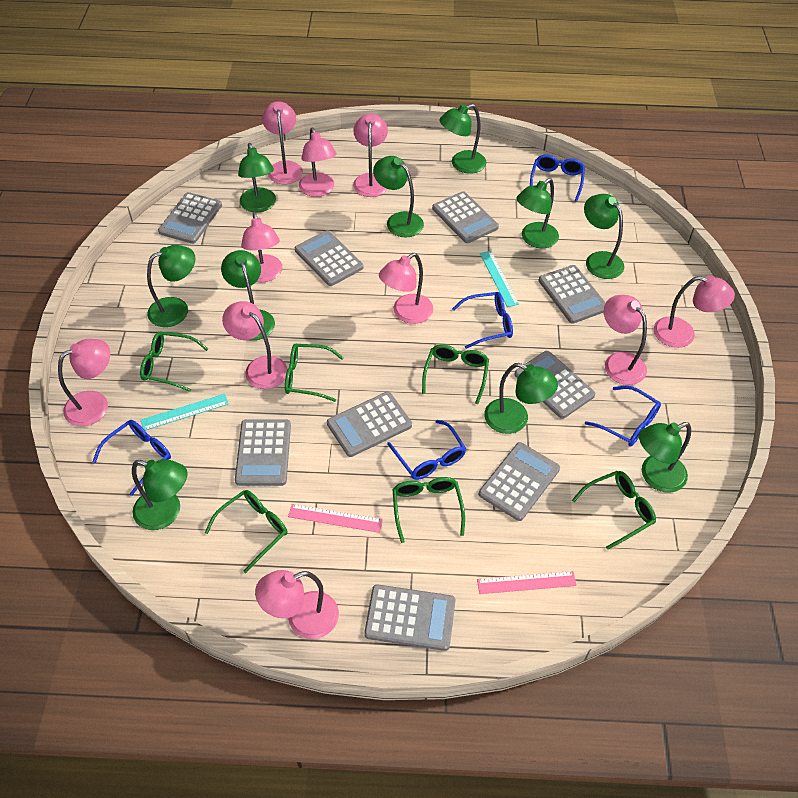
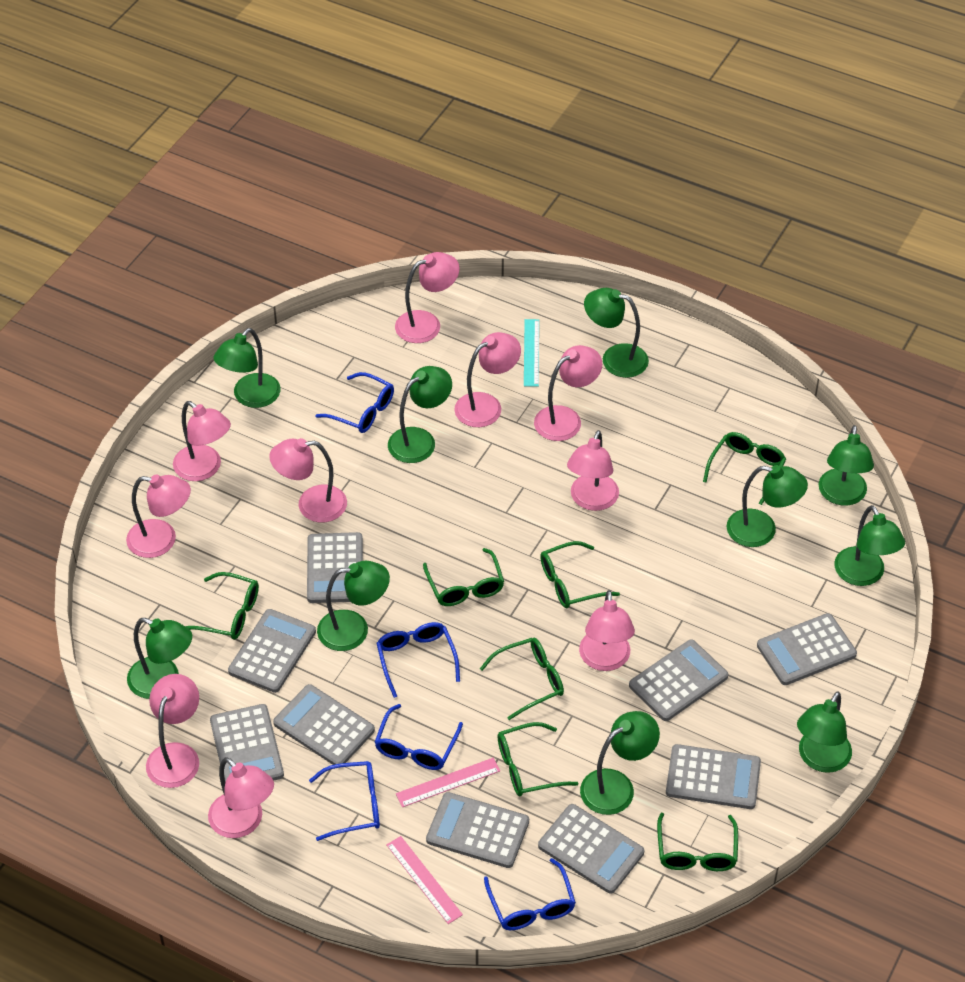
green glasses: [140,332,208,392] [205,490,288,573] [285,344,344,402] [392,477,465,543] [422,344,489,404] [572,471,656,550] = 6 -> [185,572,259,640] [423,548,504,606] [480,638,564,720] [497,722,579,796] [540,541,620,608] [657,813,738,871] [703,432,786,505] = 7
turquoise ruler: [141,394,229,431] [480,251,519,307] = 2 -> [524,319,539,387] = 1

